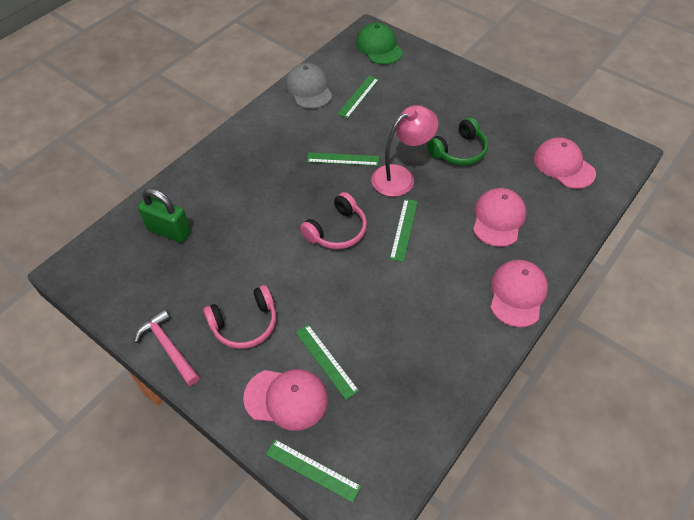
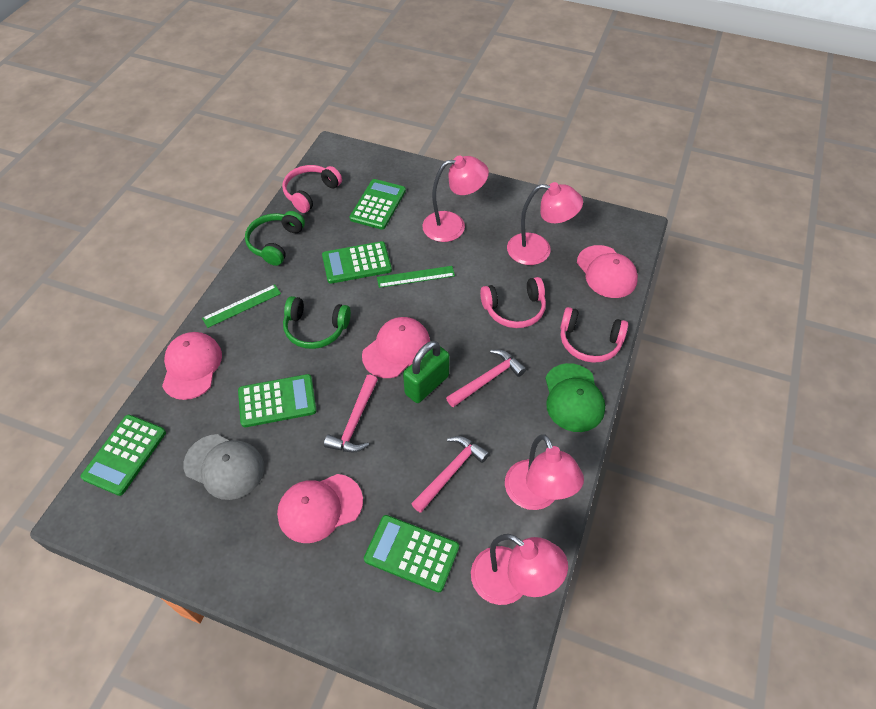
green calculator: none = 0 -> [81,415,166,496] [238,374,317,427] [322,241,392,284] [350,179,406,230] [364,515,459,592] = 5
green headphones: [427,117,488,165] = 1 -> [245,211,305,266] [283,296,351,349] = 2
green ruler: [266,439,361,503] [295,324,359,400] [307,152,379,166] [337,76,379,119] [390,199,418,262] = 5 -> [202,284,281,328] [377,266,455,288] = 2
pink hammer: [134,309,199,386] = 1 -> [324,374,378,453] [411,436,489,513] [446,350,526,407] = 3
pink headphones: [203,285,276,349] [300,192,367,249] = 2 -> [282,165,342,213] [480,277,546,328] [560,307,628,363] = 3
pink lamp: [371,105,438,197] = 1 -> [422,155,489,242] [471,534,568,605] [505,435,584,510] [507,182,583,265] = 4

